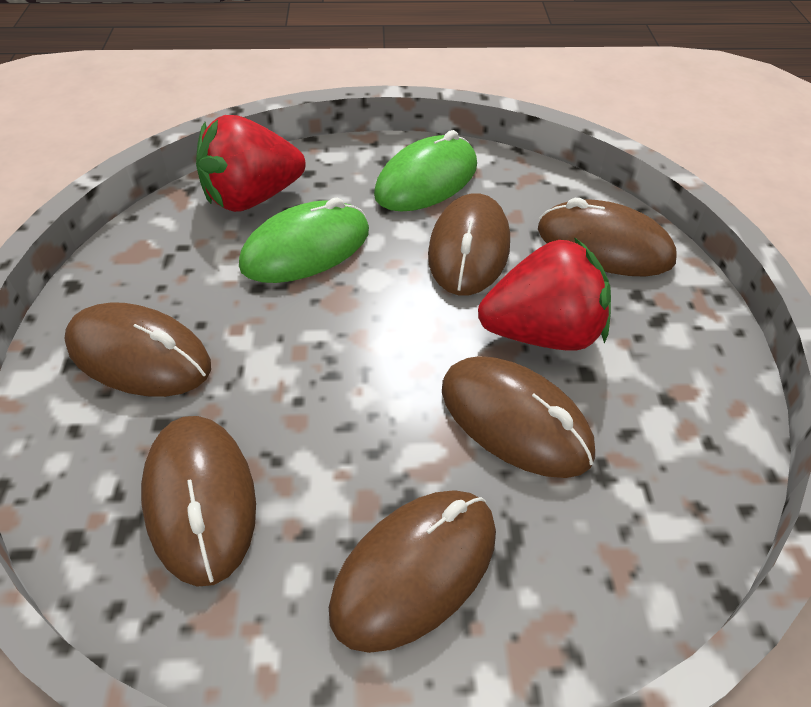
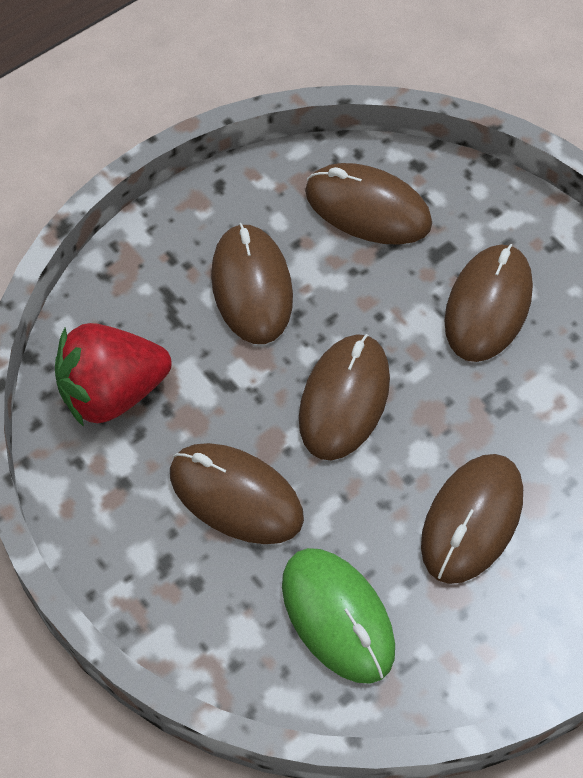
green mouse: [239,197,369,283] [374,130,477,212] = 2 -> [282,548,395,684] = 1
red strawberry: [196,115,306,212] [478,237,611,351] = 2 -> [55,323,172,427] = 1

